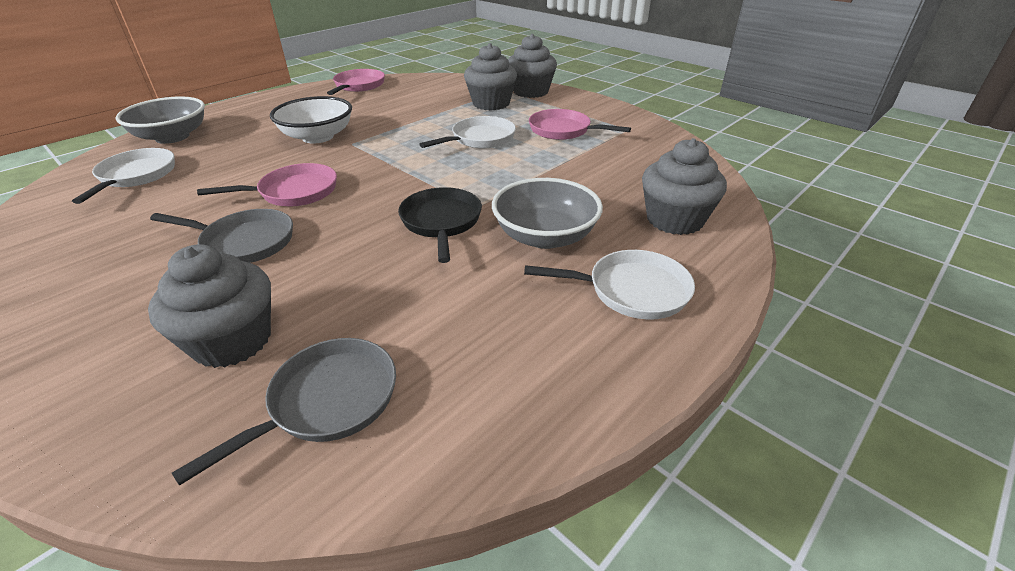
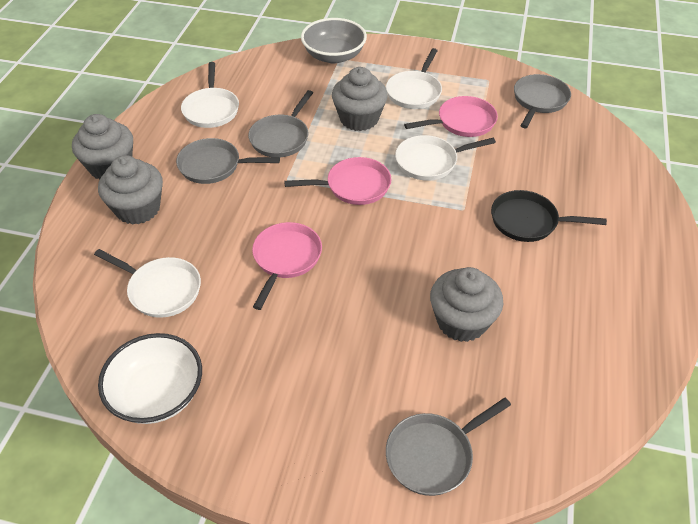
grey bowl: [116,96,205,144] [492,178,603,249] = 2 -> [301,18,367,64] = 1
grey pan: [150,209,293,263] [172,338,396,486] = 2 -> [176,138,280,184] [248,90,313,157] [386,398,511,496] [514,74,571,128] = 4
white pan: [72,148,175,204] [419,116,516,148] [524,250,695,320] = 3 -> [94,249,201,318] [181,62,239,128] [386,48,442,109] [395,135,496,181] = 4

